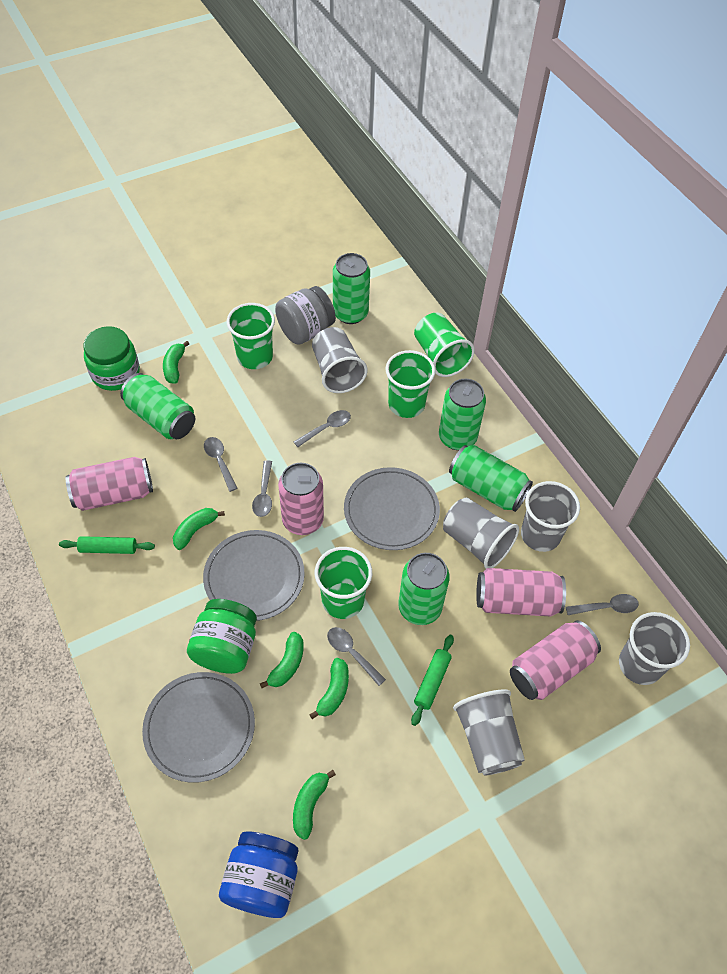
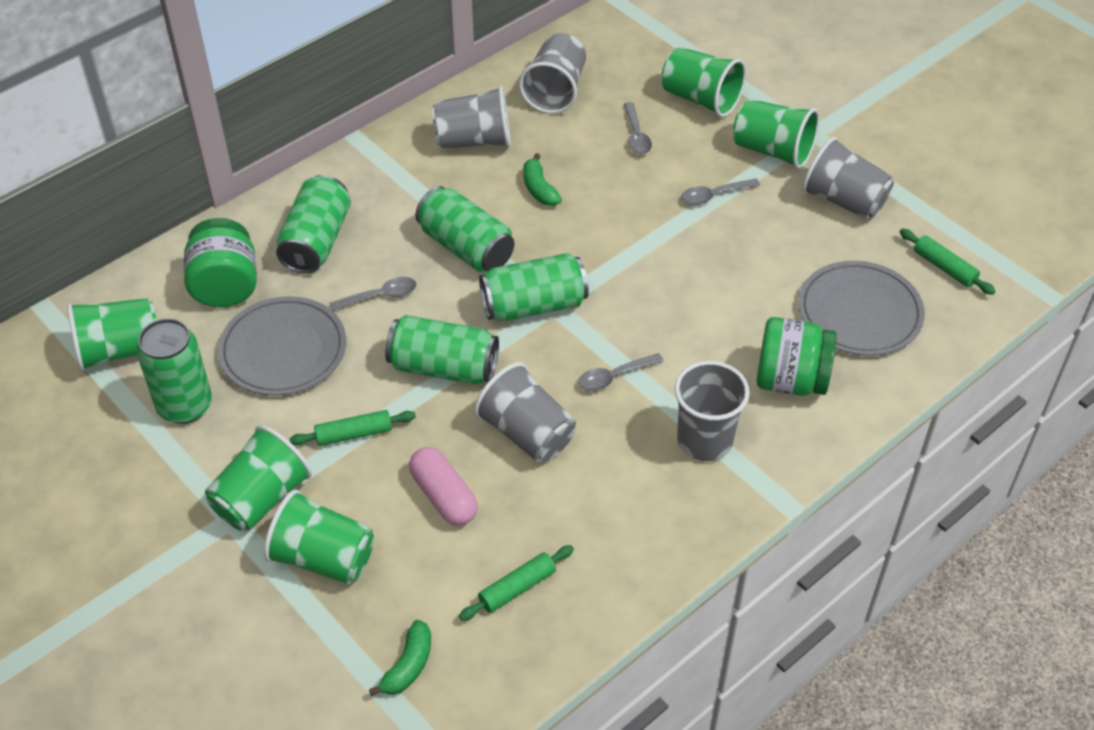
blue jar: [219,831,299,918] = 1 -> none = 0
green banana: [163,341,189,384] [173,508,225,550] [260,632,304,688] [293,770,336,840] [309,658,349,719] = 5 -> [369,620,431,696] [523,153,562,206] = 2
green cup: [227,303,275,369] [315,547,372,619] [385,350,435,418] [414,313,475,377] = 4 -> [67,298,157,372] [205,425,312,531] [264,489,374,584] [661,47,746,117] [733,99,819,169] = 5
green rolling pin: [59,536,155,554] [411,635,454,726] = 2 -> [289,410,416,446] [459,545,574,621] [900,229,995,295] = 3
grey jar: [275,286,336,345] = 1 -> none = 0
grey plate: [142,672,255,783] [203,530,305,621] [344,467,440,550] = 3 -> [218,296,346,395] [798,261,925,356] = 2
grey spoon: [204,437,238,492] [252,460,272,517] [294,410,351,447] [327,627,386,686] [566,594,639,615] = 5 -> [329,277,417,311] [578,353,664,391] [624,102,652,154] [682,179,760,205] = 4
pink can: [66,457,153,511] [278,463,324,535] [476,568,566,617] [510,620,601,700] = 4 -> none = 0
pink capsule: none = 0 -> [409,447,478,525] = 1

